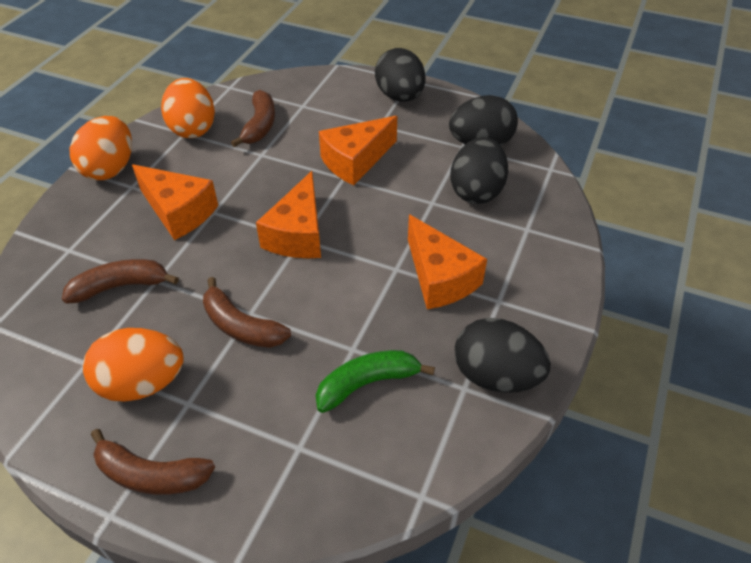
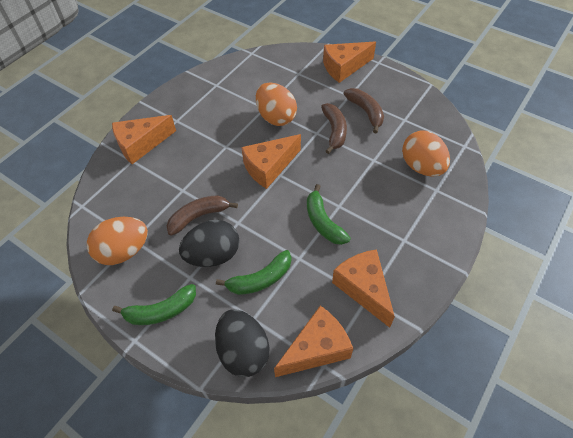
black egg: [375,48,425,102] [449,95,518,146] [450,137,508,204] [455,318,551,393] = 4 -> [179,220,239,267] [215,309,269,377] = 2
brown banana: [62,259,179,304] [91,429,215,495] [203,277,291,348] [231,90,275,147] = 4 -> [167,195,238,236] [321,103,347,154] [344,88,384,133] = 3
green banana: [316,350,435,413] = 1 -> [112,284,196,325] [216,250,291,295] [307,184,351,245] = 3
orange cheese: [132,164,218,240] [256,171,321,258] [319,116,397,185] [408,214,487,309] = 4 -> [112,115,176,164] [241,134,301,189] [274,305,353,377] [323,42,376,83] [332,249,395,328] = 5

